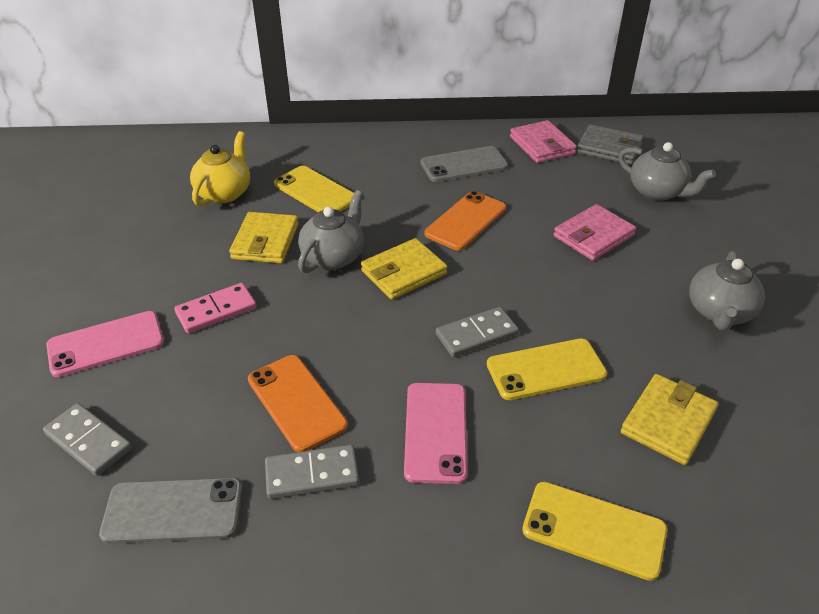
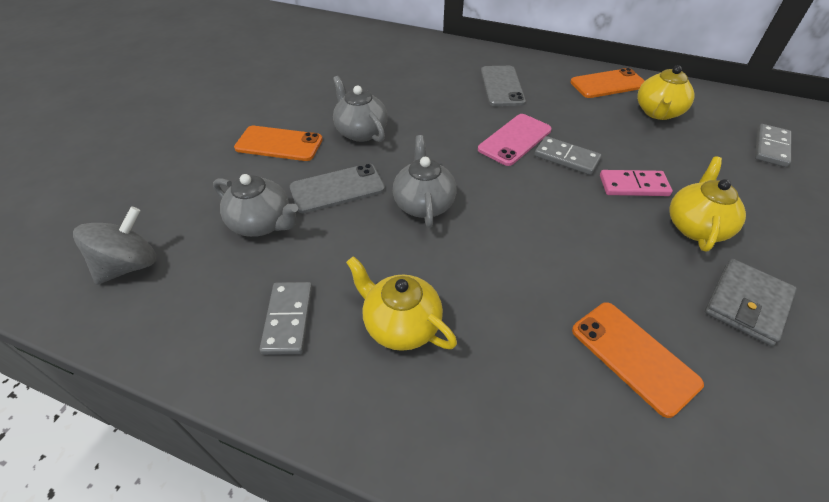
grey spinning top: none = 0 -> [73,206,156,285] = 1
orange phone: [248,355,348,452] [425,191,506,251] = 2 -> [234,126,323,161] [570,68,645,98] [572,302,704,418] = 3
pink phone: [46,311,164,377] [404,383,468,484] = 2 -> [478,114,552,166] = 1
pink wallet: [510,120,577,163] [554,204,636,261] = 2 -> none = 0
yellow phone: [274,166,354,212] [487,338,607,400] [522,482,667,581] = 3 -> none = 0
yellow teapot: [190,131,250,206] = 1 -> [346,256,457,351] [637,65,695,120] [669,157,746,252] = 3
yellow wallet: [229,212,299,263] [361,238,448,300] [621,374,718,465] = 3 -> none = 0

